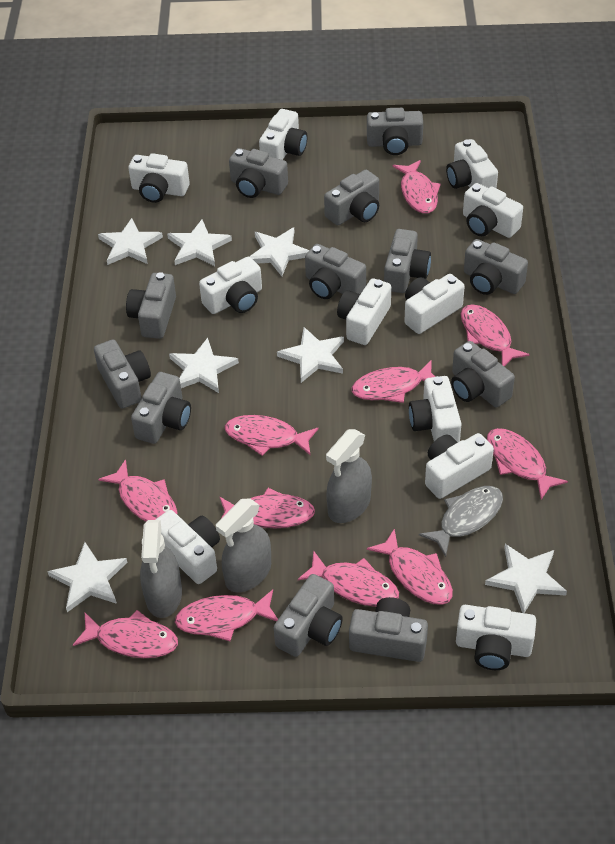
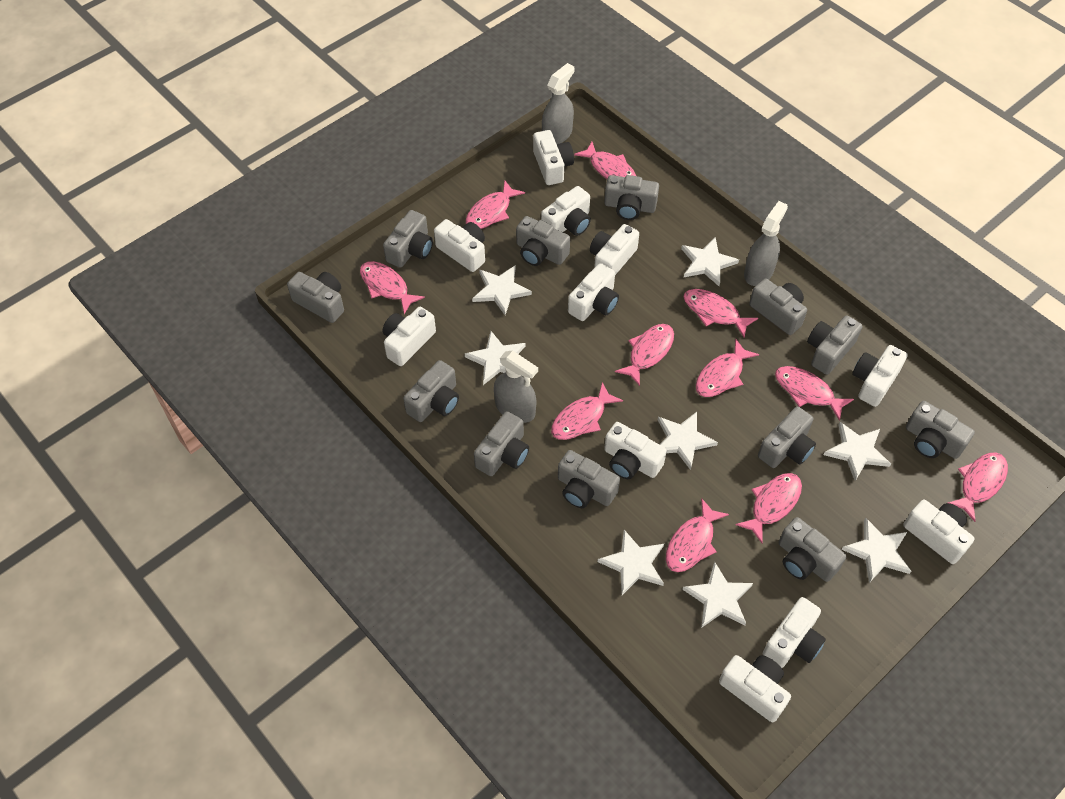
grey fish: [419,486,503,557] = 1 -> none = 0
white star: [47,542,128,612] [98,218,163,265] [167,220,232,266] [169,338,239,393] [249,227,309,276] [277,327,344,383] [485,544,567,613] = 7 -> [465,331,525,385] [472,266,532,315] [598,530,664,595] [658,412,718,470] [681,237,739,286] [682,562,753,628] [824,422,891,481] [842,518,911,583] = 8

